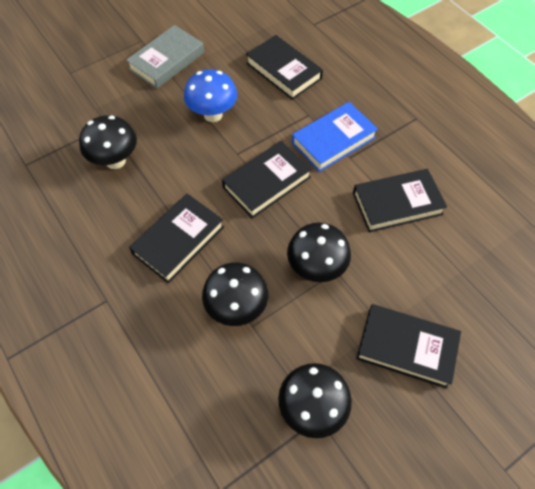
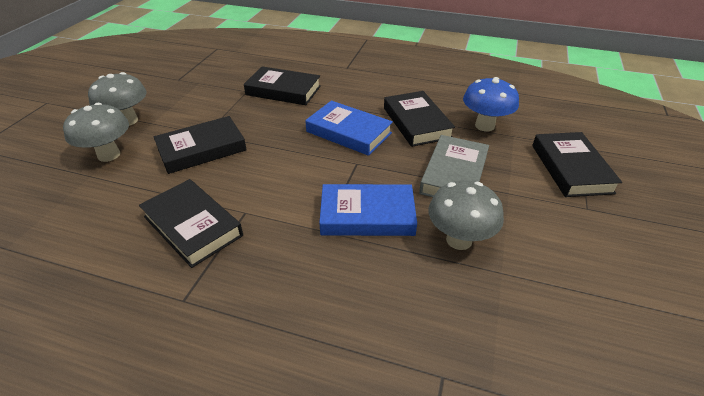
black mushroom: [79,115,137,169] [202,262,268,326] [278,363,352,438] [287,222,351,282] = 4 -> none = 0
blue book: [292,102,378,172] = 1 -> [305,101,393,156] [319,184,417,236] = 2
grey mushroom: none = 0 -> [63,103,129,162] [88,72,147,126] [428,180,504,250] = 3

